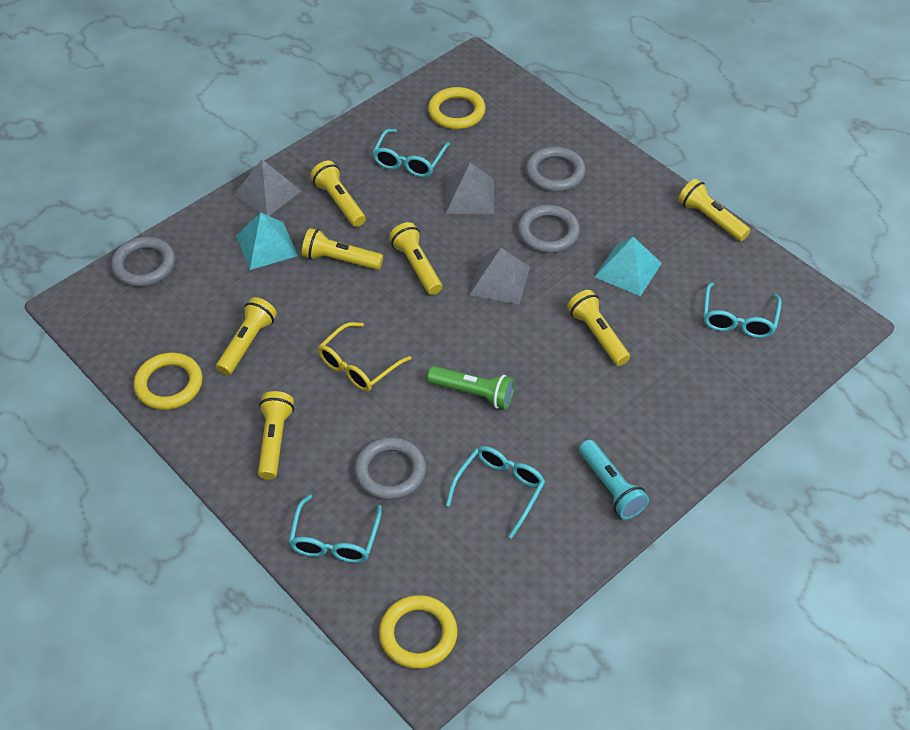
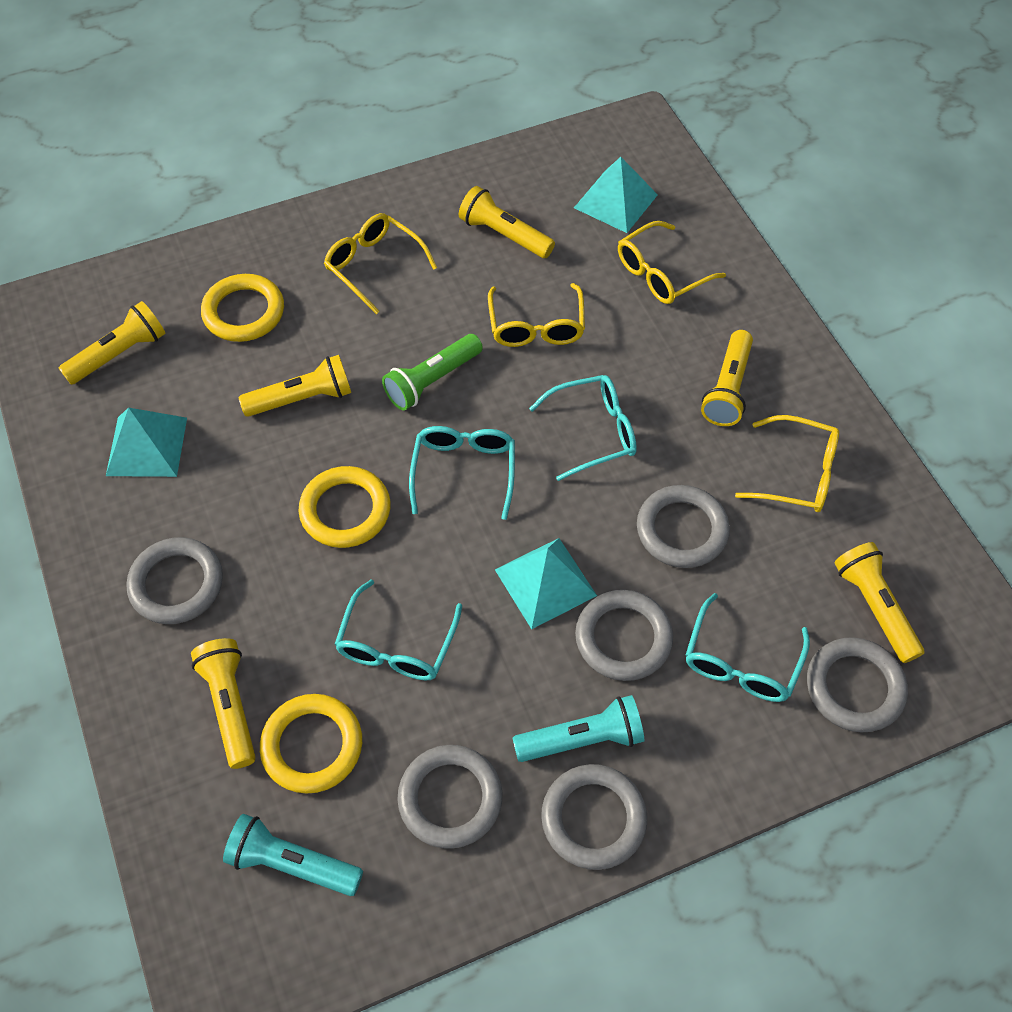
grey pyramid: [234,159,301,216] [446,163,494,214] [469,248,530,304] = 3 -> none = 0
grey ring: [111,237,175,287] [354,437,426,500] [517,205,580,253] [526,146,586,192] = 4 -> [126,537,223,624] [397,745,502,849] [541,764,647,870] [575,590,673,681] [637,485,730,568] [807,637,908,732] = 6
turquoise flashlight: [579,440,649,519] = 1 -> [223,814,363,896] [513,695,644,762] = 2
turquoise pyramid: [236,212,298,270] [595,237,662,296] = 2 -> [106,407,187,477] [495,538,597,629] [574,157,658,233] = 3
yellow flashlight: [216,297,277,375] [258,391,294,480] [302,228,383,270] [310,160,366,227] [389,222,442,295] [567,290,630,366] [678,179,750,241] = 7 -> [59,301,166,385] [191,638,256,769] [239,355,351,417] [459,186,555,258] [701,330,753,426] [834,542,924,663] = 6
yellow glasses: [318,322,411,391] = 1 -> [324,213,437,314] [488,283,585,347] [618,221,726,304] [735,415,839,512] = 4

